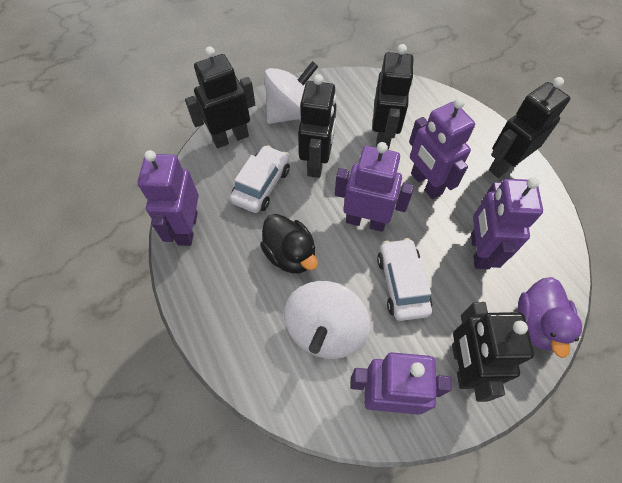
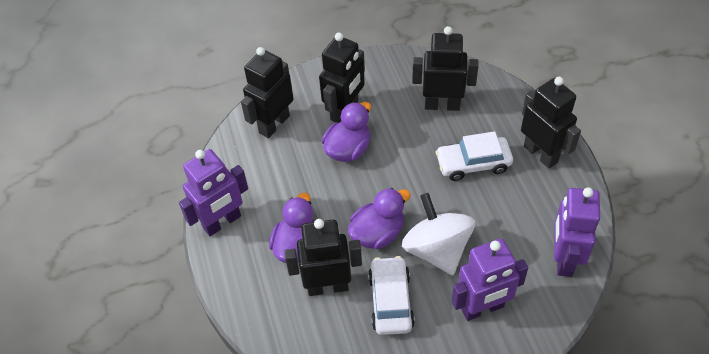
black duck: [260,214,318,274] = 1 -> none = 0
purple duck: [518,277,582,358] = 1 -> [269,193,315,263] [322,102,371,162] [347,188,411,249] = 3
purple robot: [138,150,199,246] [335,142,414,232] [350,352,452,415] [409,98,475,199] [471,177,543,269] = 5 -> [179,149,248,236] [451,238,528,321] [554,187,600,277] = 3
white spinning top: [264,61,318,124] [284,281,371,359] = 2 -> [402,193,475,275] = 1

